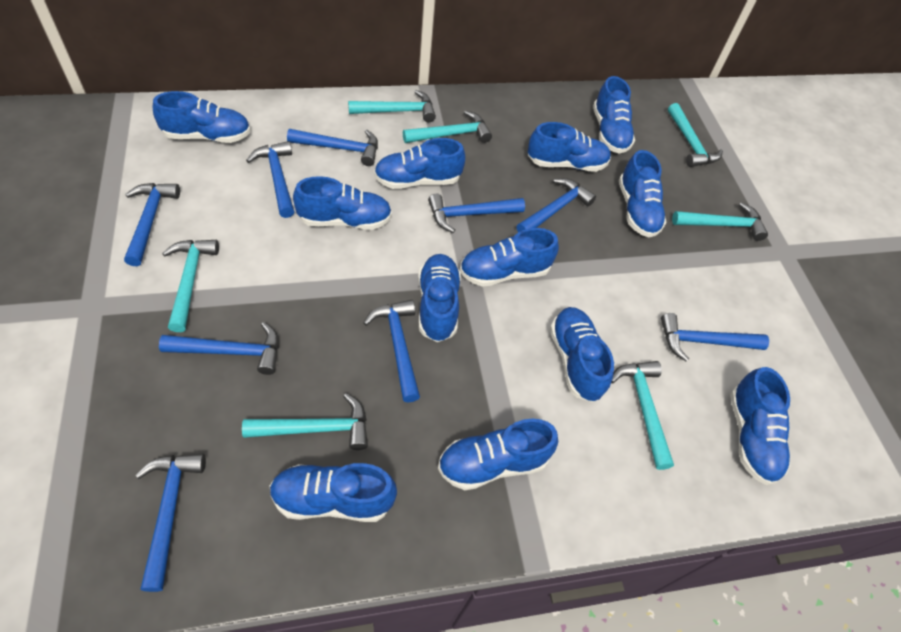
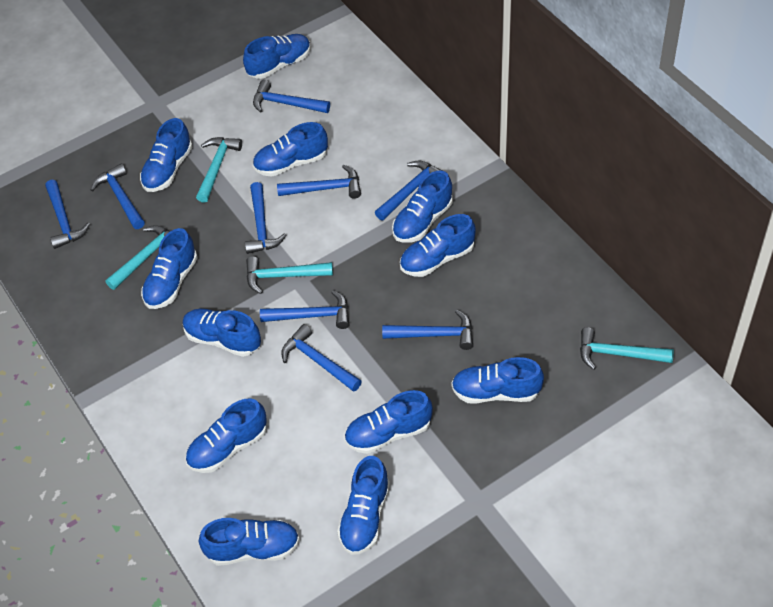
turquoise hammer: [162,240,219,332] [242,393,368,450] [348,90,436,122] [403,111,492,143] [611,361,674,470] [668,103,723,167] [672,202,768,241] = 7 -> [105,225,170,290] [196,137,242,203] [246,256,333,294] [580,328,674,370] = 4

